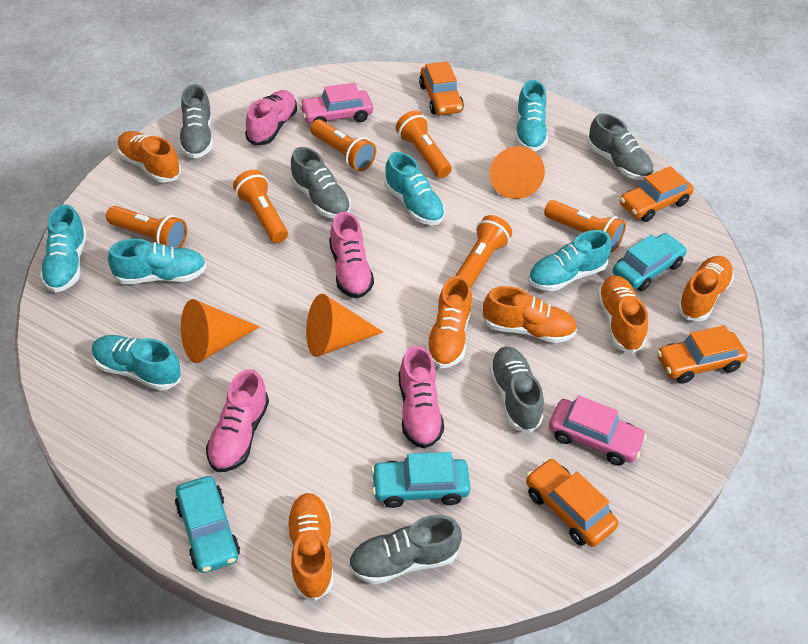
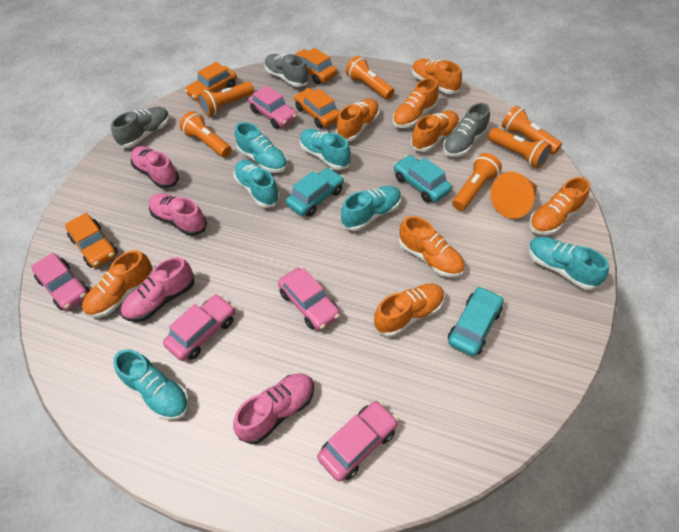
grey shoe: [179,84,213,159] [290,147,351,218] [348,515,462,584] [489,347,544,433] [587,113,654,180] = 5 -> [111,107,170,148] [264,54,309,87] [443,103,490,157] = 3
orange cone: [181,299,260,363] [306,294,383,357] [490,146,545,199] = 3 -> [490,172,537,219] = 1
orange shoe: [117,131,181,183] [286,493,333,601] [426,276,472,368] [482,286,577,343] [597,275,648,353] [677,256,734,321] = 6 -> [82,250,153,318] [336,98,380,141] [374,284,445,337] [392,78,439,128] [399,216,465,277] [411,111,459,152] [412,59,462,94] [529,177,590,235] = 8
pink car: [299,82,373,124] [549,395,647,465] = 2 -> [31,253,90,310] [163,294,235,361] [248,85,297,129] [278,268,340,330] [317,401,398,481] = 5

